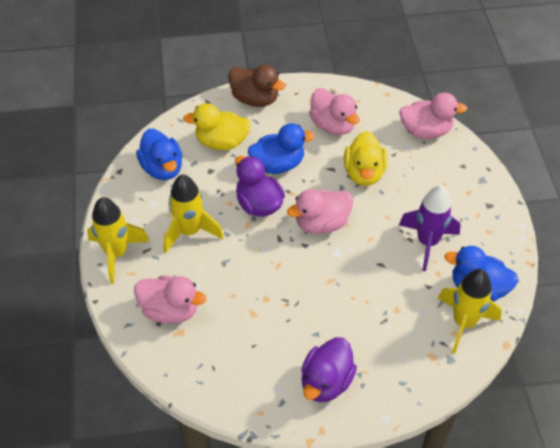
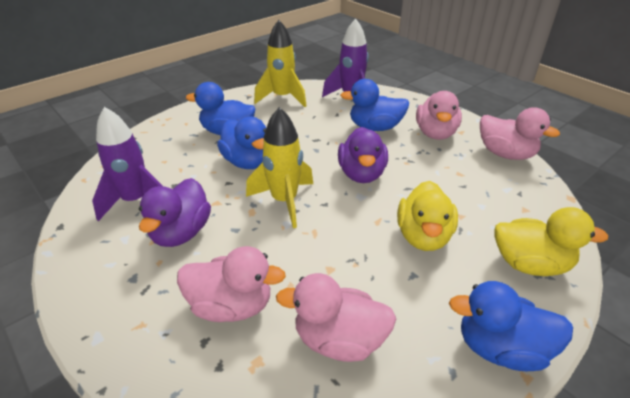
blue duck: [136,129,182,180] [248,123,315,174] [444,246,519,302] = 3 -> [186,82,255,135] [217,117,266,169] [340,79,409,131] [449,281,573,371] = 4
brown duck: [228,65,286,107] = 1 -> none = 0
purple rocket: [399,186,461,271] = 1 -> [92,107,163,221] [322,19,369,97] = 2
yellow rocket: [87,197,149,284] [164,174,224,253] [437,269,502,354] = 3 -> [246,107,313,228] [254,20,306,107] = 2

